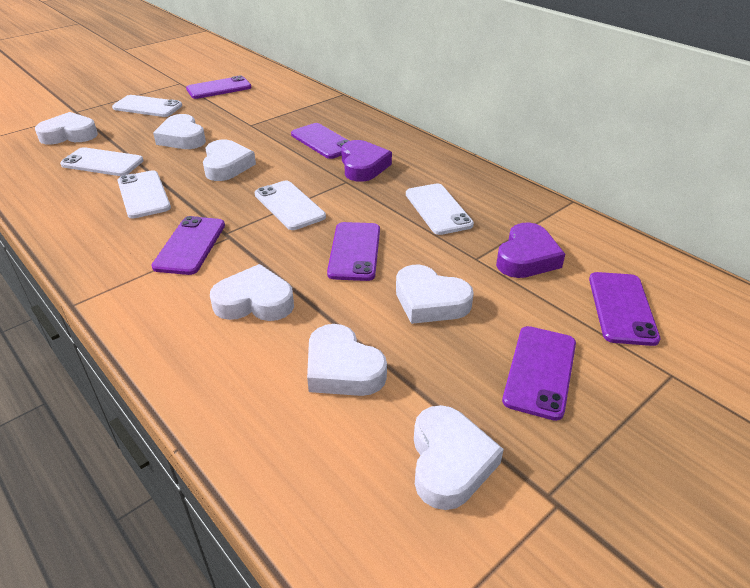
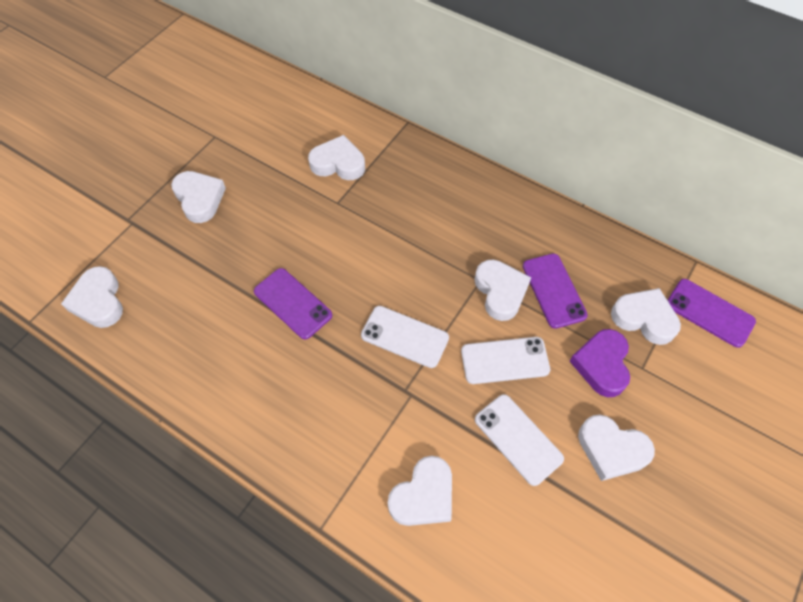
purple heart: [341,140,392,182] [496,223,565,278] = 2 -> [570,329,630,397] = 1
purple phone: [151,216,225,275] [186,76,252,99] [291,123,349,159] [327,222,380,281] [502,326,576,421] [589,272,660,346] = 6 -> [254,268,332,339] [523,253,588,329] [667,279,756,348] = 3
white phone: [60,147,144,176] [112,95,182,117] [118,170,171,218] [255,181,326,230] [406,183,474,235] = 5 -> [361,306,449,368] [461,337,550,384] [475,394,564,486] = 3

